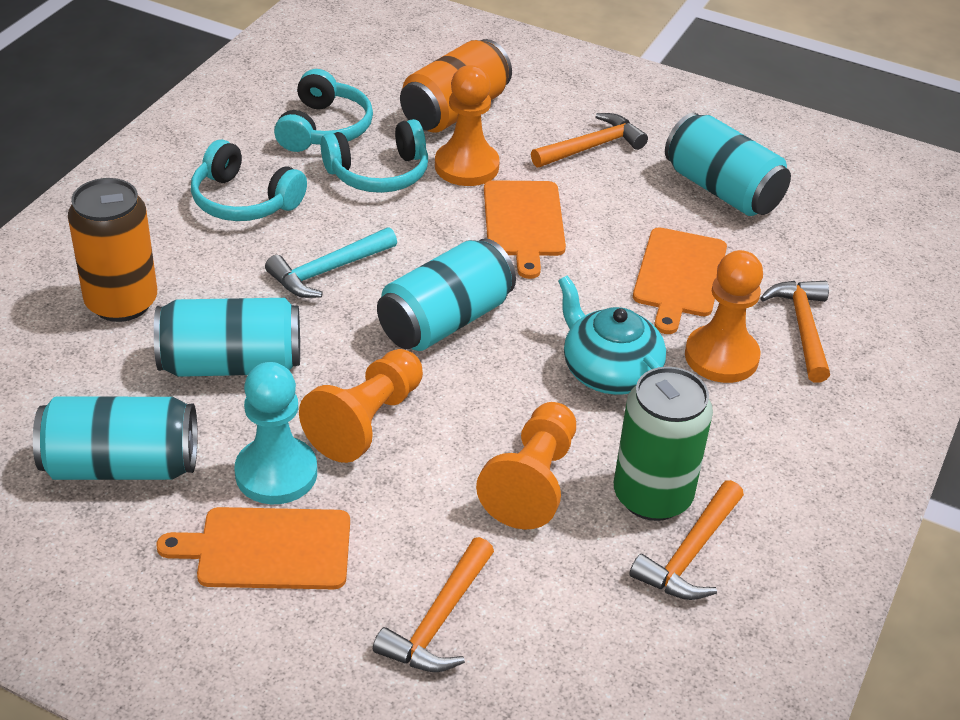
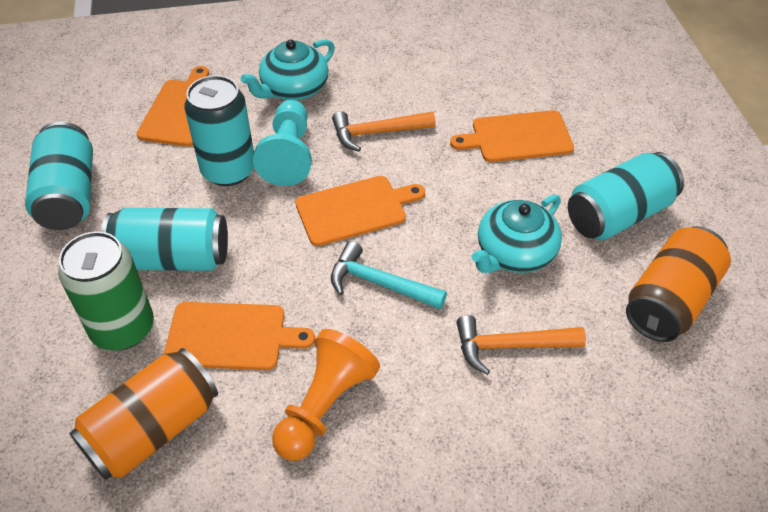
orange cutting board: [156,507,350,589] [484,180,566,279] [633,227,727,334] = 3 -> [137,66,209,147] [164,302,315,370] [295,176,425,246] [450,110,574,162] = 4
orange hammer: [373,537,494,672] [531,113,648,168] [629,480,744,600] [760,281,830,383] = 4 -> [332,111,436,152] [456,315,586,375] = 2
orange pawn: [299,349,423,463] [435,65,500,186] [476,402,576,530] [685,250,763,383] = 4 -> [272,329,380,461] = 1
turquoise headphones: [191,140,307,221] [274,69,373,152] [321,119,428,193] = 3 -> none = 0
turquoise teapot: [558,276,666,395] = 1 -> [241,39,335,100] [472,194,562,273] = 2

